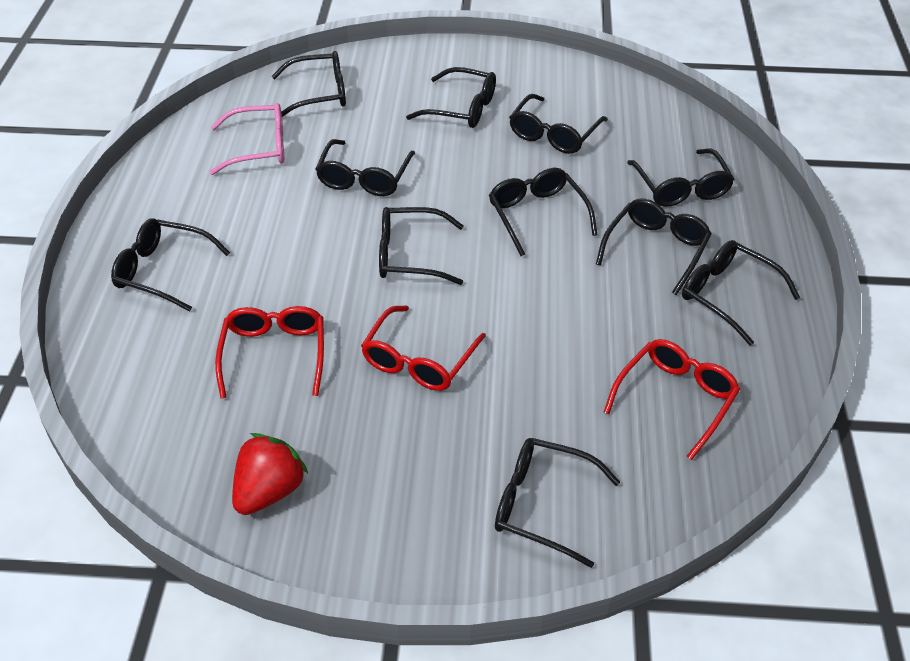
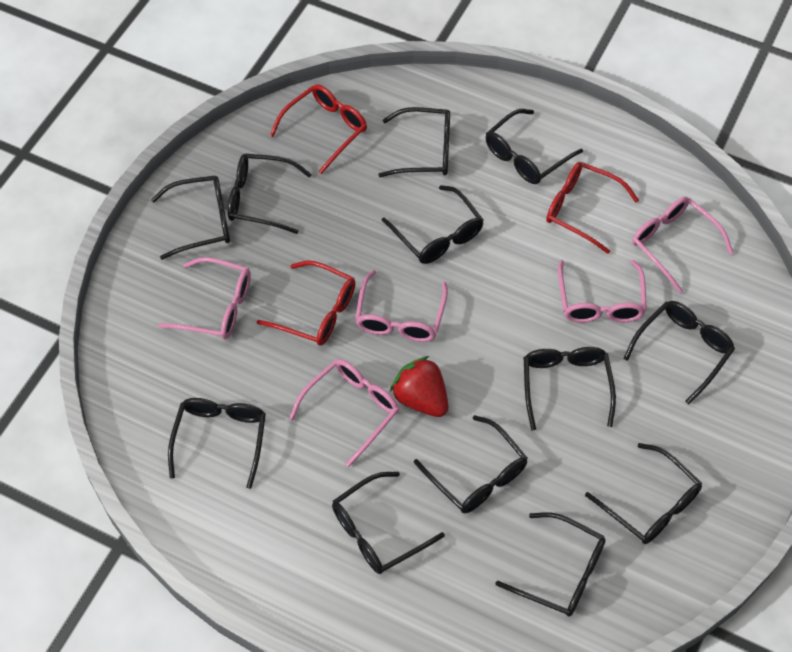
black glasses: [111,218,230,311] [272,51,346,117] [315,139,415,196] [379,207,464,285] [406,67,496,128] [489,168,598,256] [495,438,620,568] [509,94,608,154] [596,199,712,295] [627,149,734,207] [682,240,800,346] = 11 -> [151,176,230,260] [168,398,266,489] [228,154,312,234] [332,472,445,574] [379,107,450,177] [382,185,484,264] [414,415,528,513] [486,109,583,184] [495,512,606,617] [524,347,616,431] [585,443,702,544] [623,301,735,405] = 12
pink glasses: [209,103,284,175] = 1 -> [158,257,251,339] [289,359,399,467] [355,270,448,342] [558,260,647,323] [632,197,733,293] = 5

